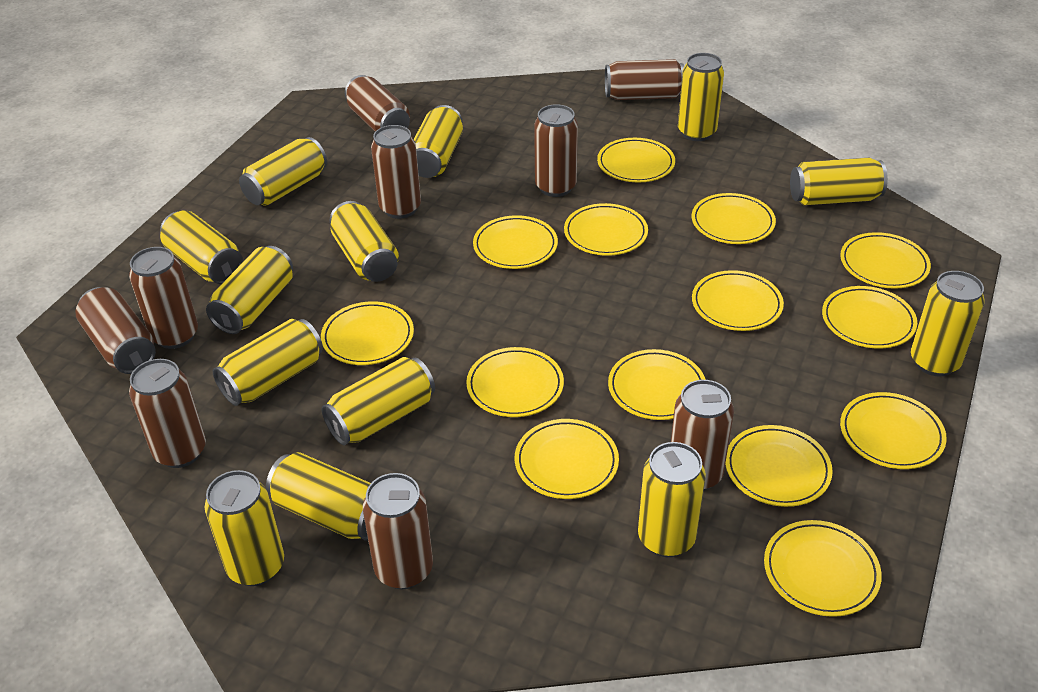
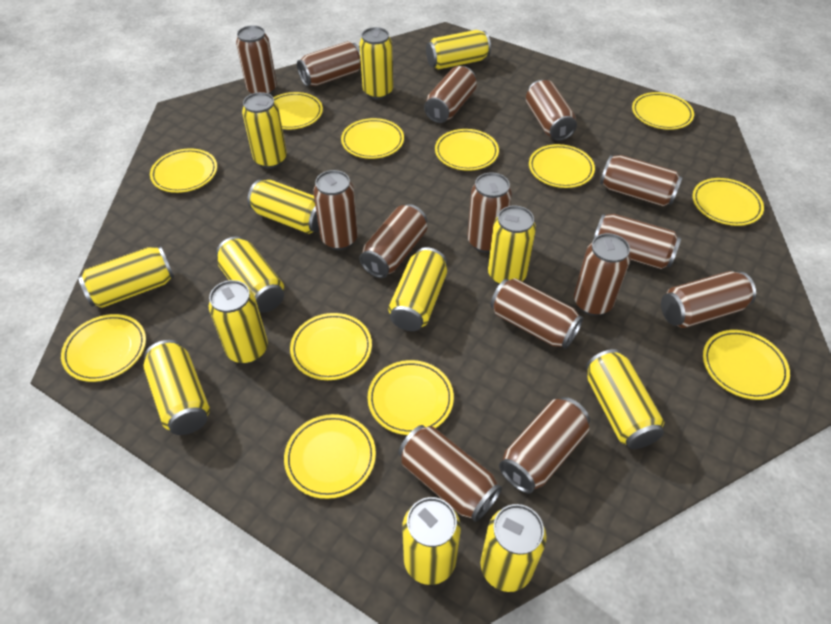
brown can: [75,287,156,374] [129,247,198,349] [129,359,206,468] [345,75,410,131] [363,473,433,589] [371,125,421,219] [534,104,578,197] [605,59,684,100] [671,380,734,491] = 9 -> [236,25,277,95] [297,41,361,86] [313,170,358,250] [359,204,427,278] [398,425,502,522] [424,66,477,123] [467,172,512,253] [490,278,583,349] [499,397,590,494] [526,80,577,141] [574,233,631,316] [593,214,681,269] [600,155,683,207] [661,271,756,328] = 14
yellow plate: [321,301,414,365] [466,347,564,417] [473,215,558,269] [515,419,619,499] [564,203,648,256] [597,138,675,182] [608,349,706,420] [692,193,776,244] [692,270,784,331] [725,425,833,507] [764,520,882,617] [822,286,917,348] [840,232,931,289] [840,392,947,469] = 14 -> [61,314,146,382] [150,148,217,193] [273,92,323,129] [284,414,376,499] [290,313,372,380] [341,118,404,159] [368,360,454,435] [435,129,499,171] [529,144,595,188] [632,92,694,130] [692,178,764,226] [703,330,790,400] = 12

